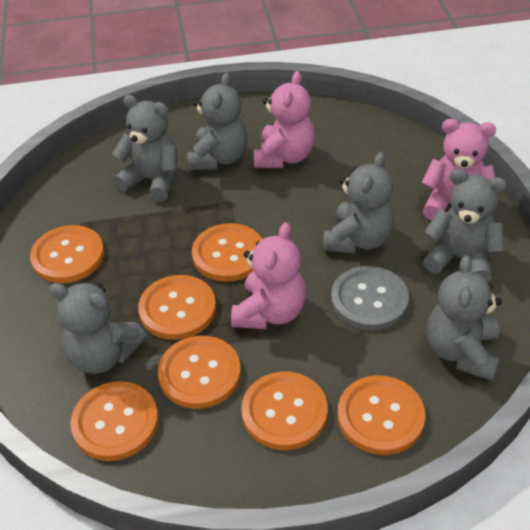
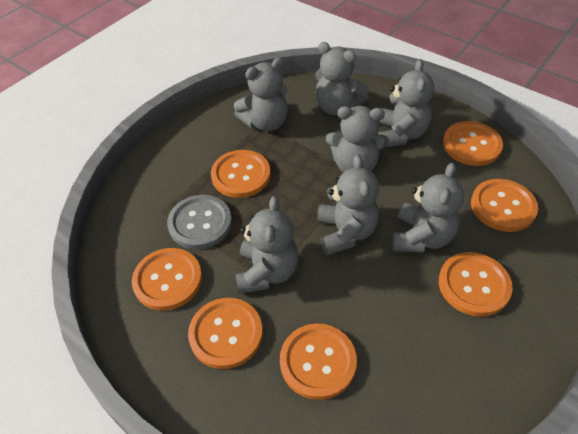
grey teddy bear: [49,283,147,374] [112,95,177,202] [187,73,248,170] [323,152,394,254] [423,169,507,282] [427,255,502,381] = 6 -> [234,57,288,132] [236,196,299,294] [315,42,369,115] [317,155,379,255] [326,106,389,173] [378,59,434,147] [392,163,464,253] = 7
pink teddy bear: [231,222,306,329] [254,71,315,168] [422,119,496,220] = 3 -> none = 0

